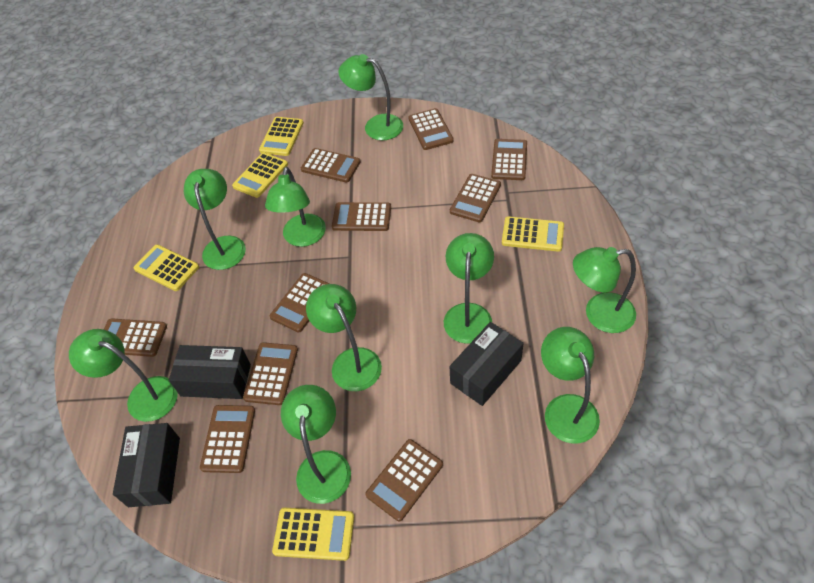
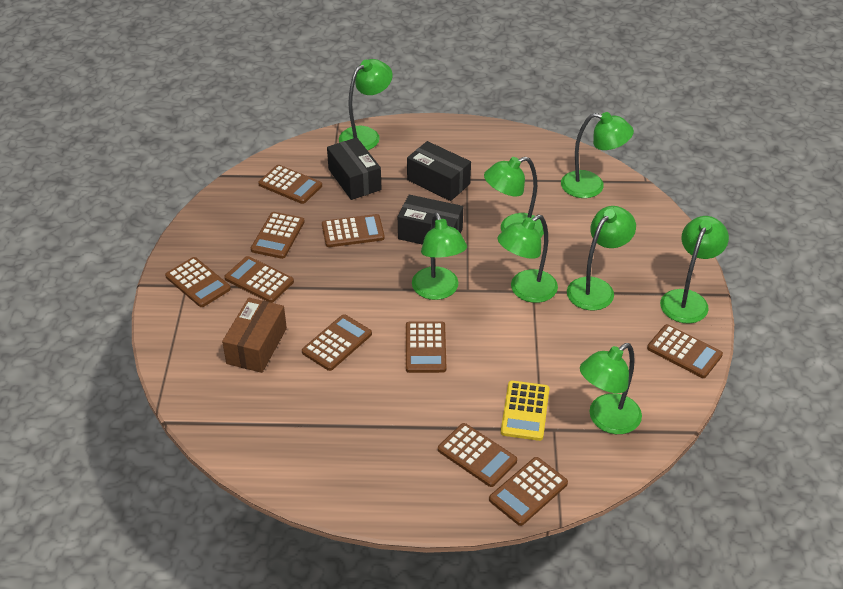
brown box: none = 0 -> [222,298,287,373] = 1
green lamp: [69,329,178,422] [184,169,246,270] [265,167,326,247] [281,385,351,504] [306,284,382,391] [339,54,403,140] [444,233,494,344] [541,327,600,444] [573,247,636,333] = 9 -> [339,59,393,150] [412,212,467,300] [484,157,544,237] [498,215,558,303] [561,112,634,198] [567,206,636,311] [580,343,642,434] [660,216,729,324] = 8
yellow calculator: [134,244,199,291] [232,152,288,198] [259,117,304,156] [272,507,354,561] [502,216,564,252] = 5 -> [501,380,549,441] = 1

